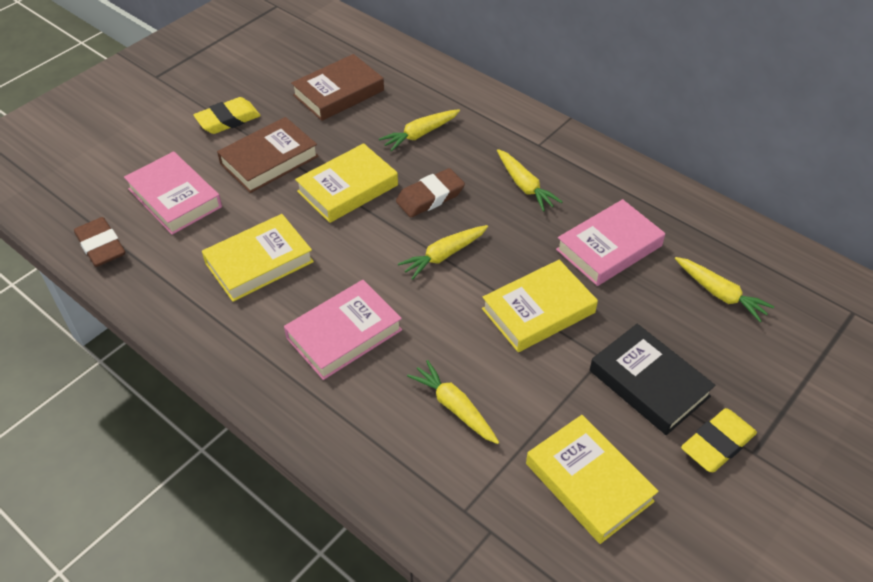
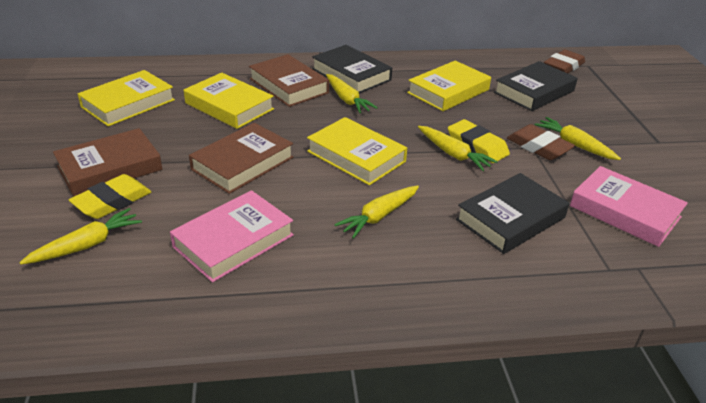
black book: [590,324,716,435] = 1 -> [312,45,392,94] [456,173,569,254] [494,61,578,111] = 3
brown book: [217,117,319,193] [291,54,384,121] = 2 -> [53,128,163,197] [189,123,294,194] [249,54,329,107] = 3
pink book: [124,151,222,235] [284,280,402,380] [556,199,665,286] = 3 -> [170,190,294,283] [570,166,688,247] = 2

